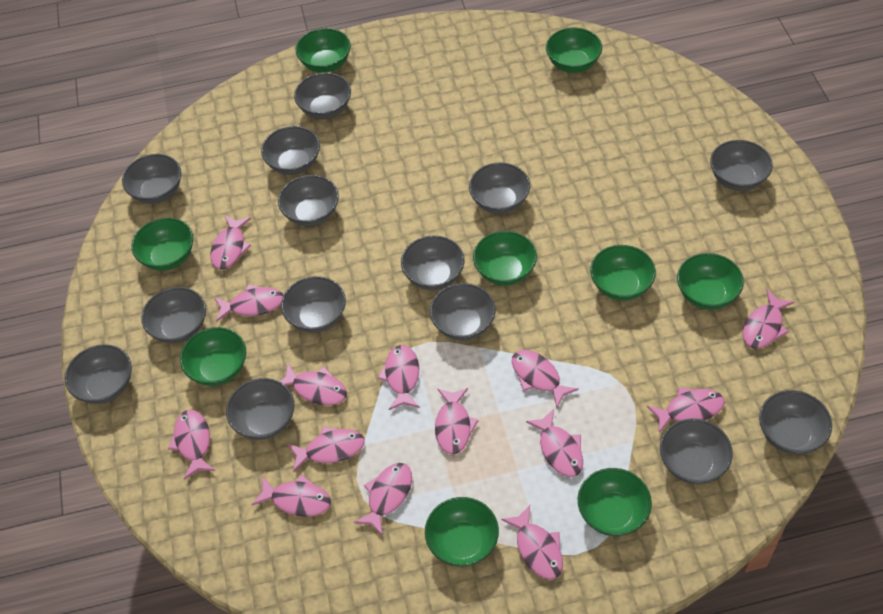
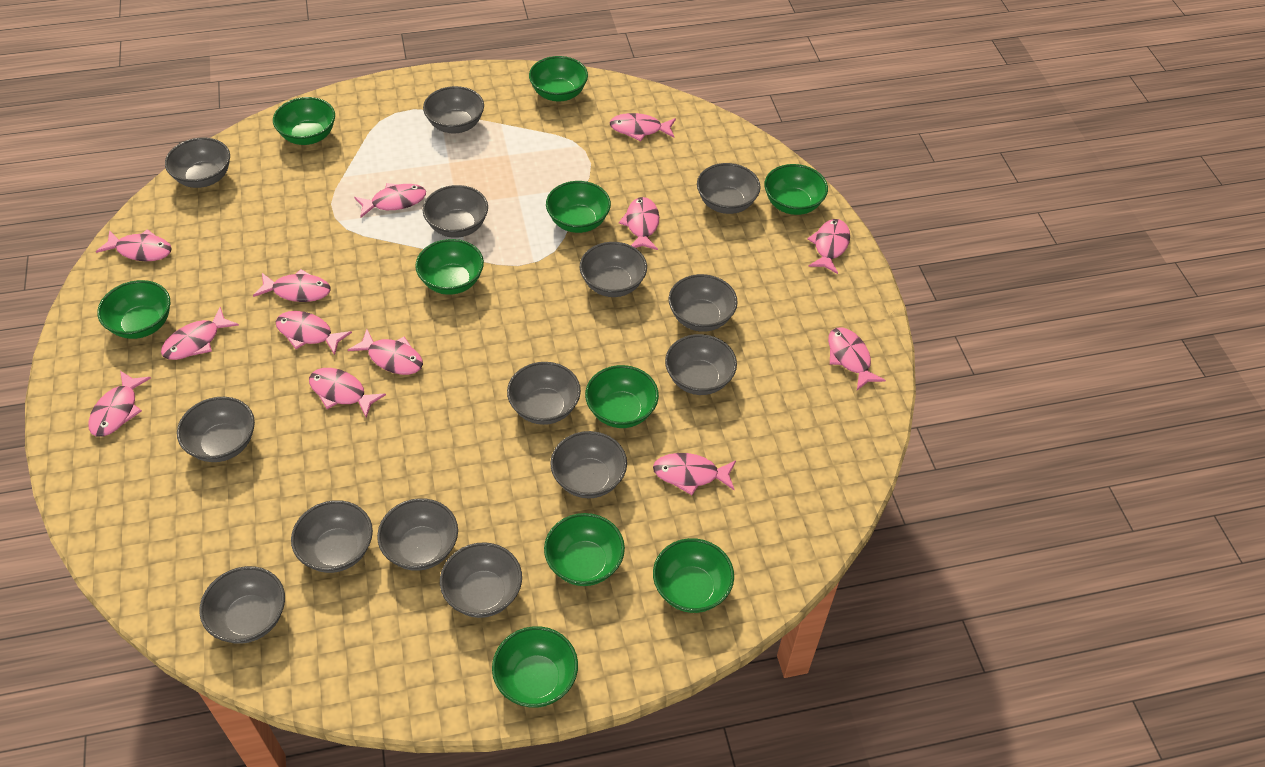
green bowl: [132,218,194,271] [180,327,246,386] [296,28,351,73] [425,497,499,567] [473,231,537,286] [546,28,602,73] [578,468,652,536] [590,245,656,301] [677,253,744,310] = 9 -> [97,280,170,339] [273,97,335,145] [415,239,484,295] [492,626,578,708] [529,56,588,102] [544,513,625,586] [546,181,611,233] [585,365,659,428] [653,538,734,613] [764,164,828,215] = 10
pink fish: [168,410,215,479] [210,215,251,270] [214,284,284,322] [252,474,331,517] [279,363,347,405] [288,426,365,472] [354,463,412,536] [378,345,420,410] [435,388,478,454] [501,505,563,580] [512,350,579,408] [526,409,583,477] [647,387,725,433] [742,290,795,349] = 14 -> [88,371,151,437] [96,229,172,261] [161,307,239,360] [253,269,331,302] [276,311,352,355] [309,368,386,418] [348,329,423,375] [354,183,426,217] [609,113,676,141] [619,197,659,250] [653,453,736,495] [807,219,850,274] [828,327,886,390] = 13

